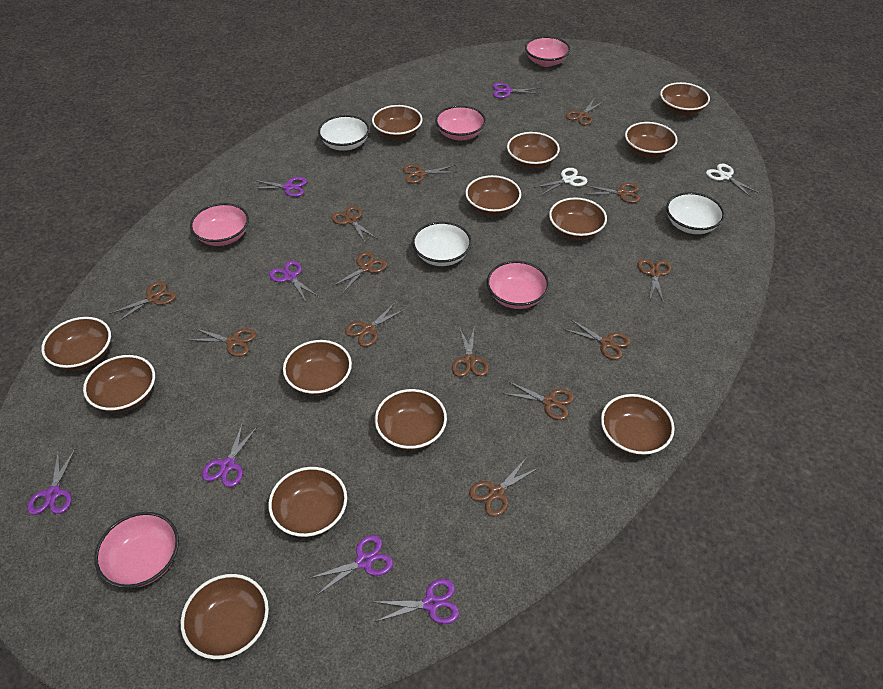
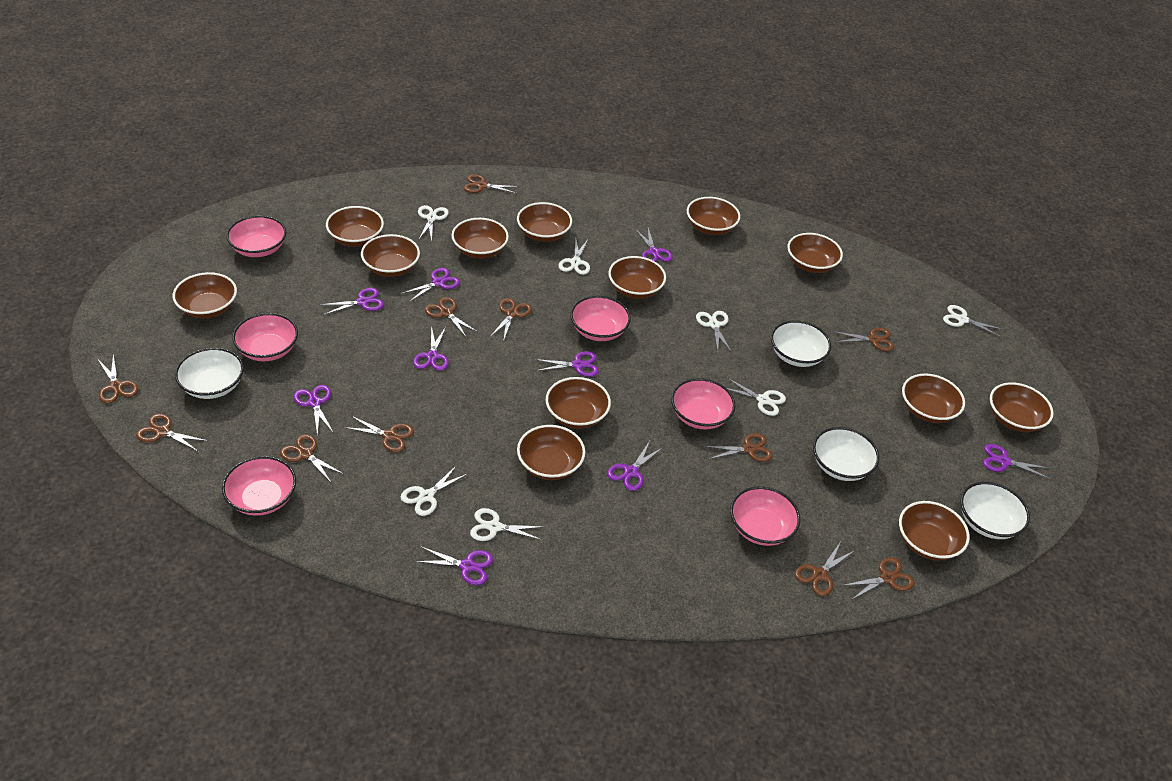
brown scissors: [109,281,176,323] [190,328,256,357] [331,206,377,244] [333,252,387,294] [345,303,406,347] [403,164,458,183] [452,326,489,377] [469,457,540,517] [502,381,574,420] [563,319,631,360] [566,99,605,125] [584,183,640,203] [638,259,671,303] = 13 -> [98,354,138,403] [136,414,208,452] [280,434,345,482] [343,416,414,452] [425,297,478,338] [464,174,520,194] [490,298,532,342] [704,433,773,462] [795,543,854,596] [833,328,894,351] [842,557,915,600] = 11
pink bowl: [94,512,179,588] [190,203,249,246] [435,106,486,140] [487,261,549,309] [525,36,570,67] = 5 -> [222,456,296,516] [226,215,286,257] [232,313,298,362] [570,296,631,341] [671,378,735,430] [730,486,800,546] = 6
purple scissors: [27,448,76,515] [202,423,258,487] [251,177,307,197] [269,261,319,302] [308,535,393,596] [375,579,459,624] [493,83,540,98] = 7 -> [294,385,333,436] [320,288,384,315] [400,268,460,302] [413,326,449,371] [415,547,493,585] [534,351,599,377] [607,441,663,491] [636,228,673,262] [983,444,1050,479] = 9
white bowl: [318,115,370,151] [412,222,472,266] [666,192,725,234] = 3 -> [175,348,244,399] [771,320,831,367] [813,427,879,481] [960,482,1030,539] = 4
white scissors: [534,168,587,195] [706,164,759,197] = 2 -> [401,465,467,516] [418,205,449,241] [470,508,544,541] [558,238,590,275] [696,311,732,353] [727,378,786,416] [943,305,1004,337] = 7

